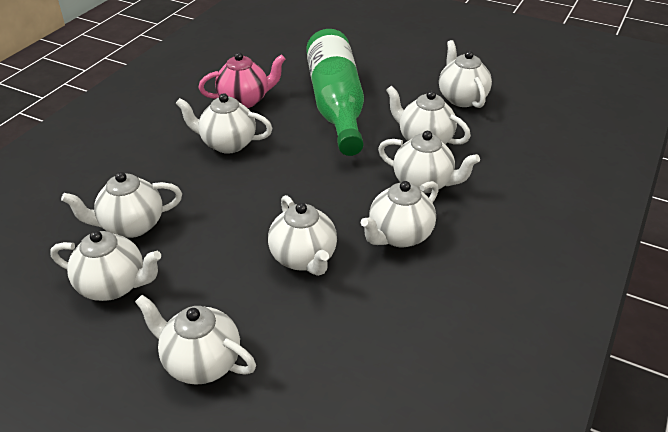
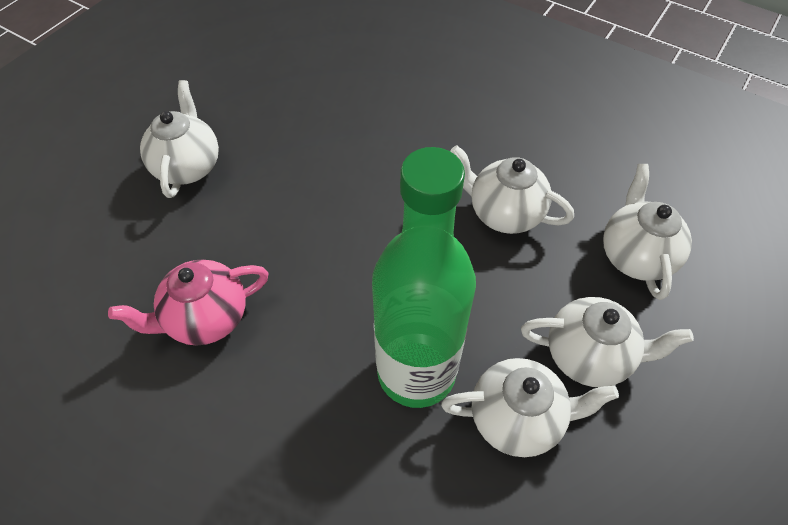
white teapot: [50,231,161,301] [61,172,182,238] [135,295,256,385] [176,93,272,154] [268,195,337,276] [361,181,439,247] [378,131,480,194] [386,86,471,145] [439,40,492,108] = 9 -> [140,80,219,198] [441,358,619,457] [450,145,574,234] [521,297,694,387] [603,164,692,300] = 5

